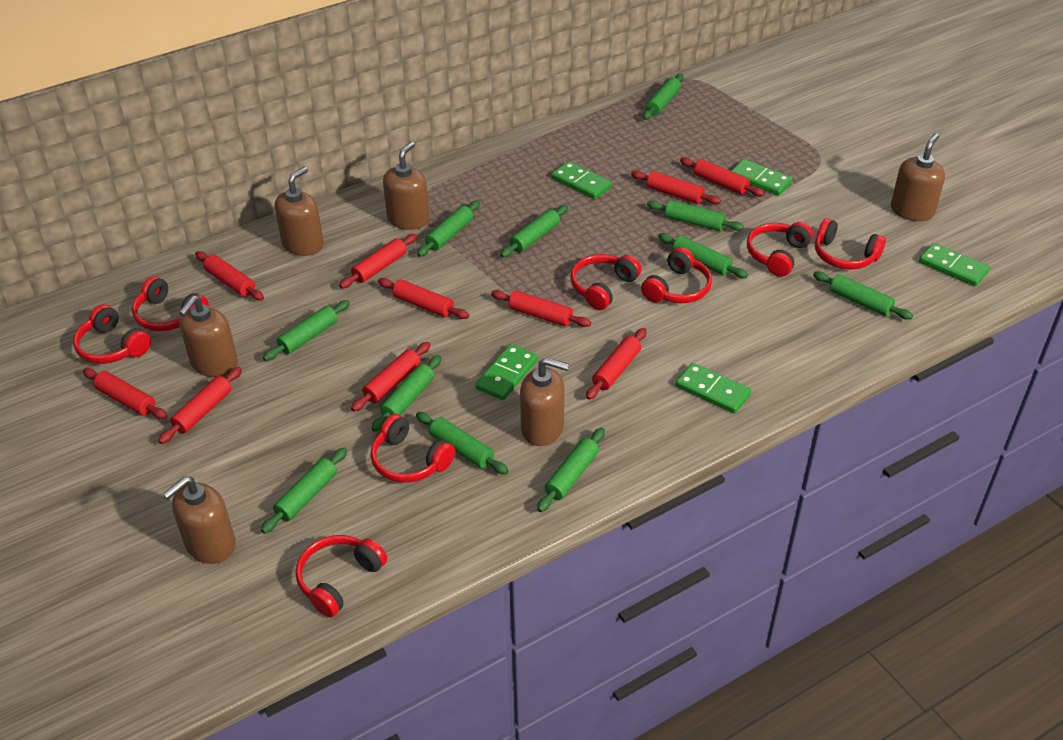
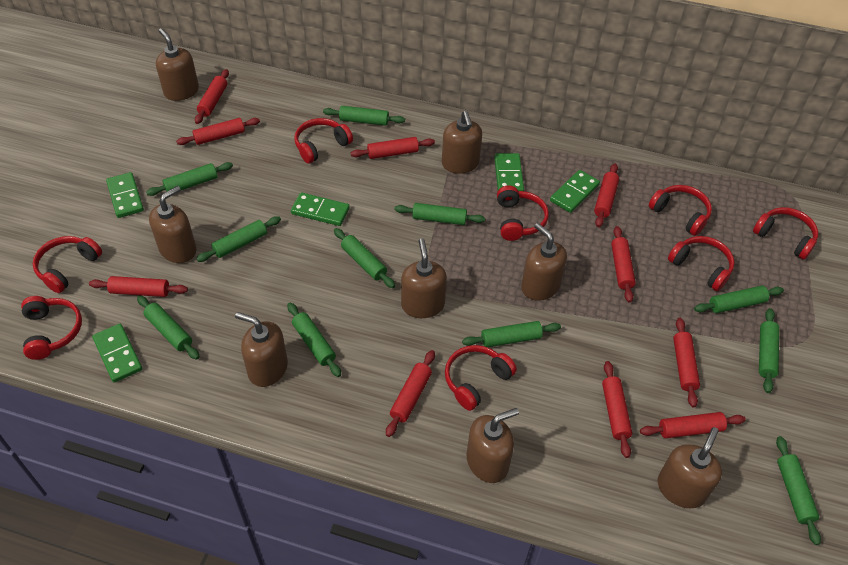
brown soap dispenser: [163,476,236,564] [179,295,238,377] [275,167,324,256] [383,142,430,230] [520,357,569,446] [891,133,945,221] = 6 -> [149,186,197,263] [156,28,199,101] [235,312,288,387] [401,238,447,318] [442,111,482,174] [467,408,519,483] [521,223,567,301] [658,427,722,508] = 8

